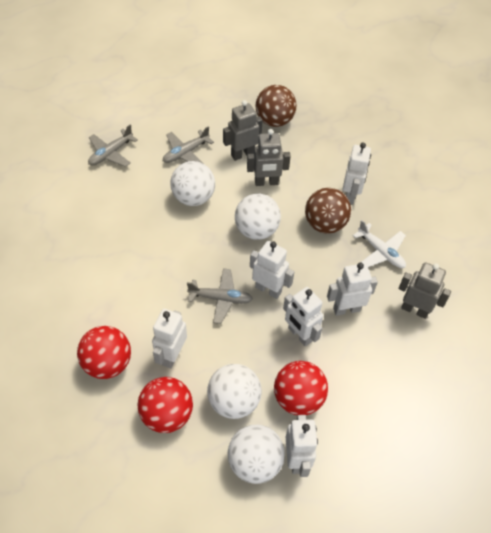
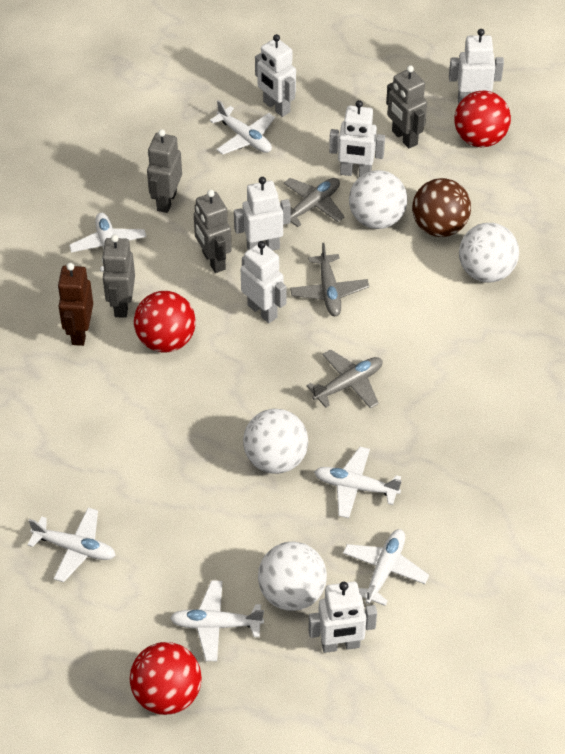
brown ball: [255,85,296,127] [305,188,351,234] = 2 -> [412,178,471,237] = 1
brown robot: none = 0 -> [57,263,93,346] = 1
grey robot: [223,100,263,161] [247,129,291,186] [399,262,451,319] = 3 -> [102,235,135,318] [147,129,182,213] [194,190,232,273] [386,65,427,148] = 4
white plane: [353,220,406,268] = 1 -> [27,508,116,582] [69,213,147,272] [170,580,264,661] [210,100,275,155] [314,447,402,518] [343,529,429,606] = 6

